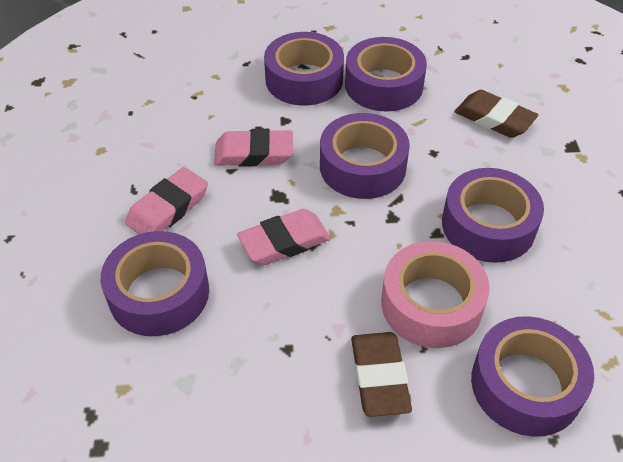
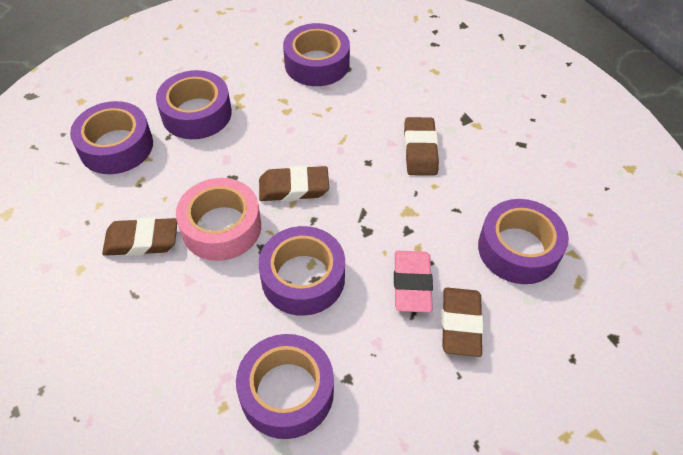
brown eraser: [351,332,412,417] [455,90,538,138] = 2 -> [102,217,177,256] [259,165,329,201] [404,117,439,176] [442,287,483,357] = 4
pink eraser: [125,167,208,234] [214,129,293,167] [237,209,331,265] = 3 -> [394,251,433,313] = 1

